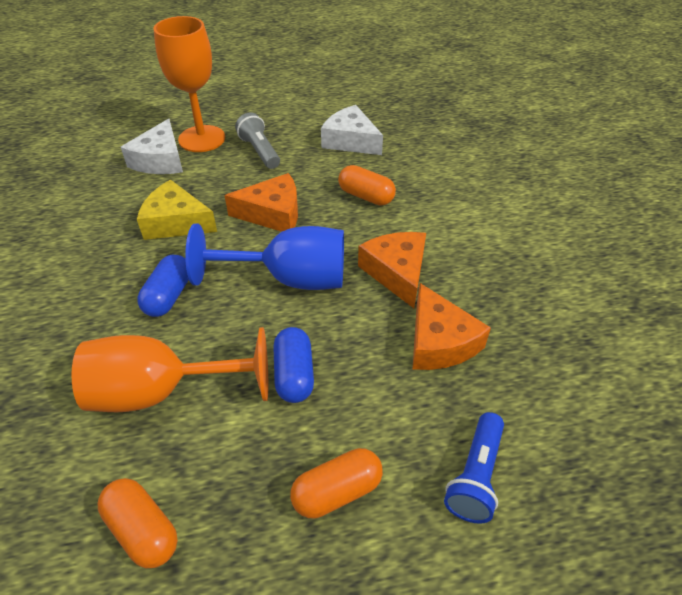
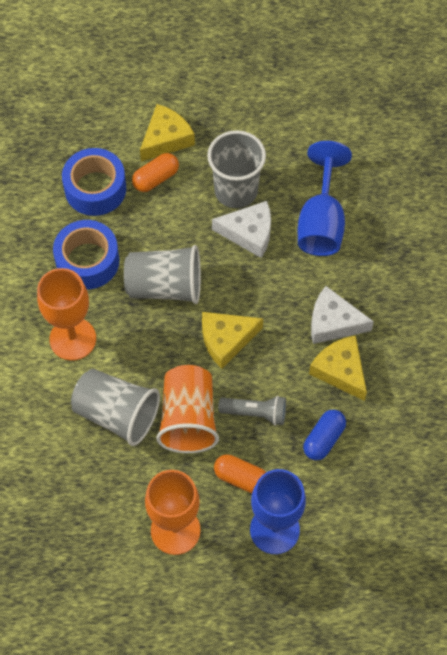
blue capsule: [137,255,189,317] [273,327,314,403] = 2 -> [303,409,346,461] = 1
blue flashlight: [444,412,504,524] = 1 -> none = 0
blue goblet: [185,224,344,290] = 1 -> [250,469,306,554] [298,141,352,256] = 2
blue tape: none = 0 -> [53,220,119,289] [62,148,126,216] = 2
grey cup: none = 0 -> [71,369,160,446] [124,245,201,304] [207,130,266,208] = 3
orange capsule: [98,478,178,568] [290,448,383,518] [338,165,396,206] = 3 -> [132,153,179,192] [214,454,266,493] = 2
orange cheese: [224,173,298,232] [358,232,426,308] [413,283,491,370] = 3 -> none = 0
orange cup: none = 0 -> [156,365,219,453] = 1
yellow cheese: [137,180,217,240] = 1 -> [140,104,195,162] [202,312,263,369] [309,336,367,401] = 3

